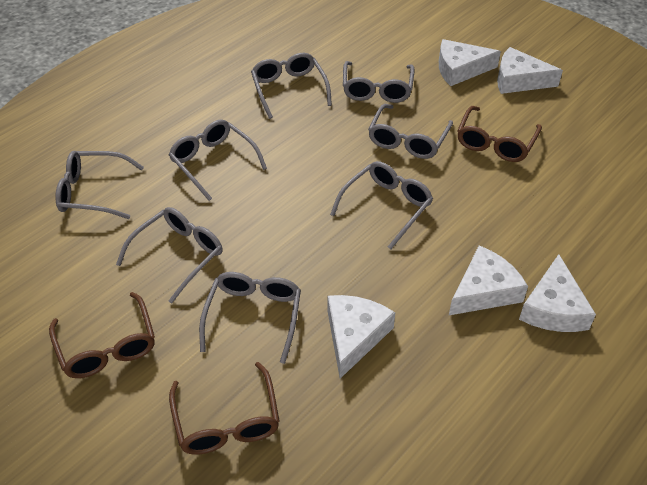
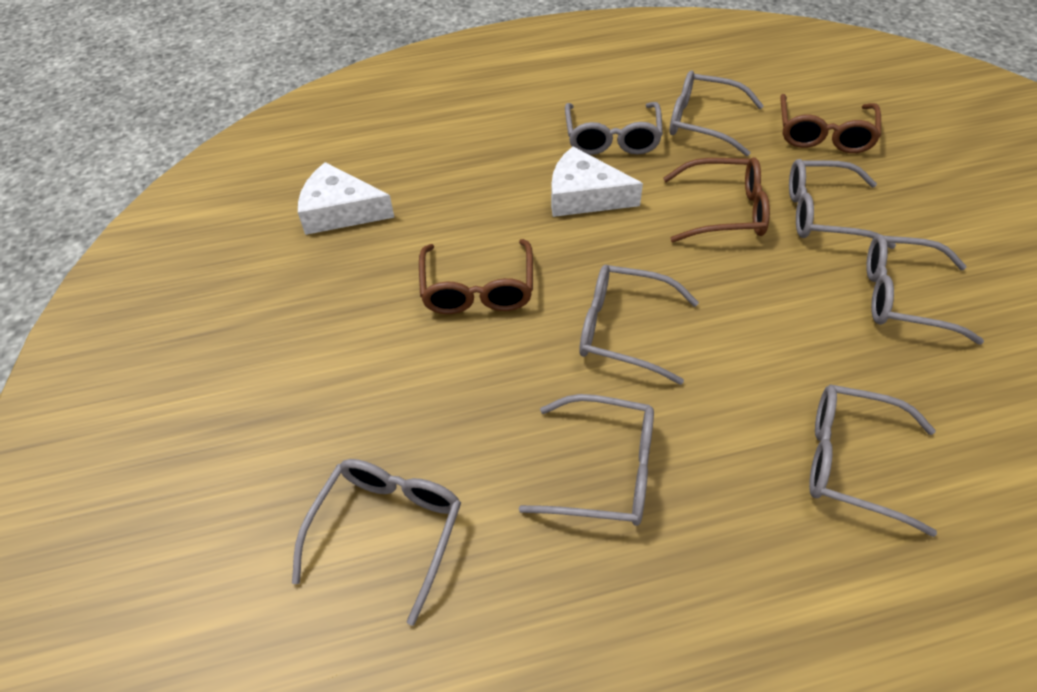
white cheese: [328,295,395,378] [439,39,501,86] [449,245,528,315] [497,47,563,94] [519,254,596,332] = 5 -> [298,162,395,235] [551,147,643,217] = 2

